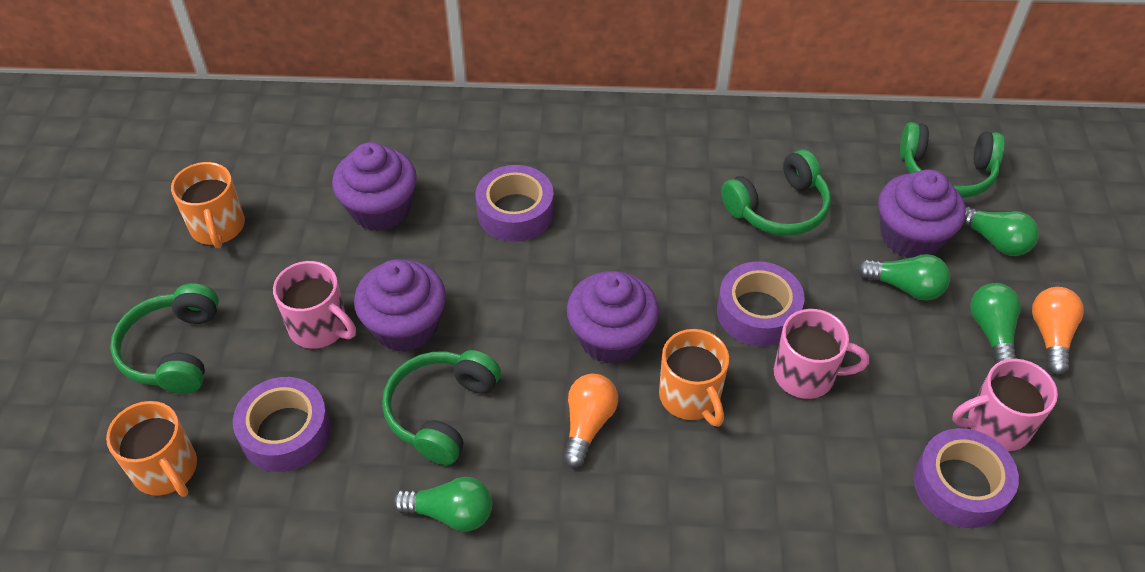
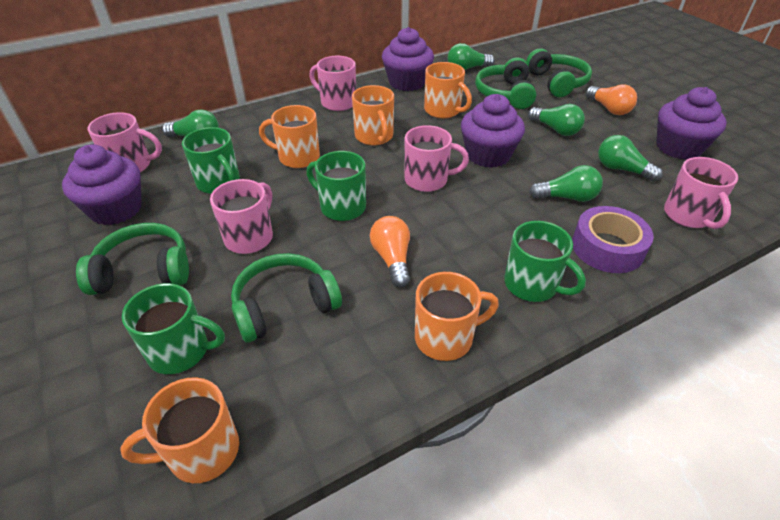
green light bulb: [392,477,492,531] [857,254,950,301] [963,206,1039,256] [970,283,1021,364] = 4 -> [162,109,219,137] [448,43,495,70] [528,104,585,136] [529,165,603,202] [598,135,663,182] = 5
green mug: none = 0 -> [122,283,225,374] [182,127,240,194] [306,151,366,221] [504,221,586,302] = 4
orange mug: [106,401,197,497] [171,162,245,248] [659,329,729,427] = 3 -> [120,377,239,483] [259,105,320,168] [352,85,394,145] [415,272,499,361] [424,62,472,118] = 5
pink mug: [273,261,356,349] [774,309,869,399] [952,359,1058,451] = 3 -> [87,112,162,172] [210,179,273,254] [309,56,356,111] [405,125,469,192] [664,157,738,229] = 5
purple tape: [233,377,331,472] [475,165,554,242] [717,261,805,347] [914,428,1019,528] = 4 -> [572,206,654,273] = 1

